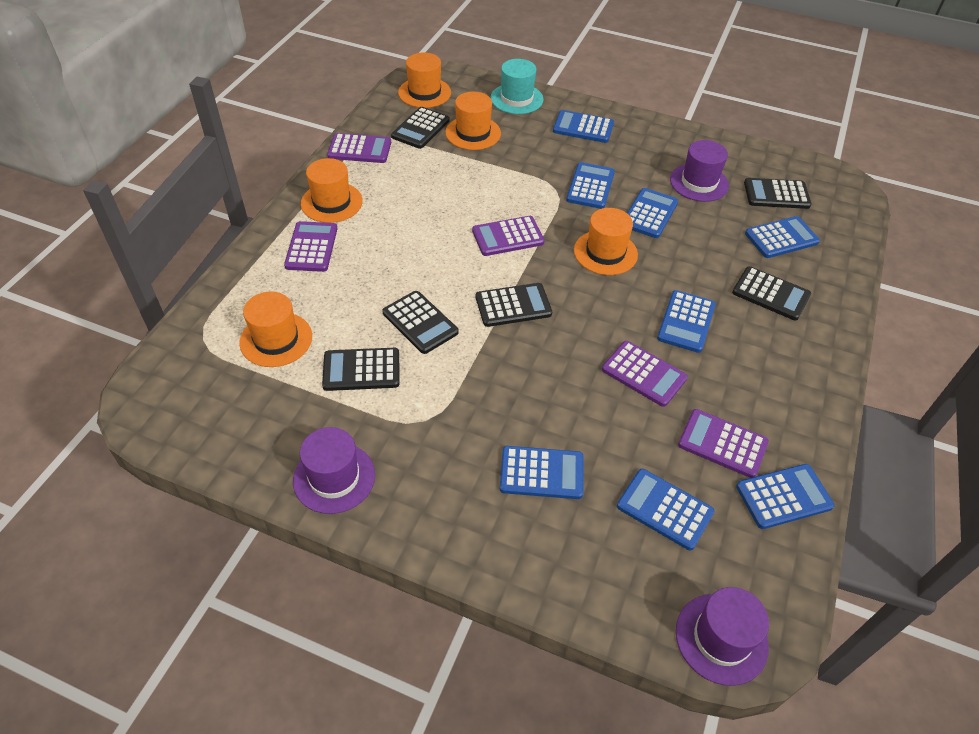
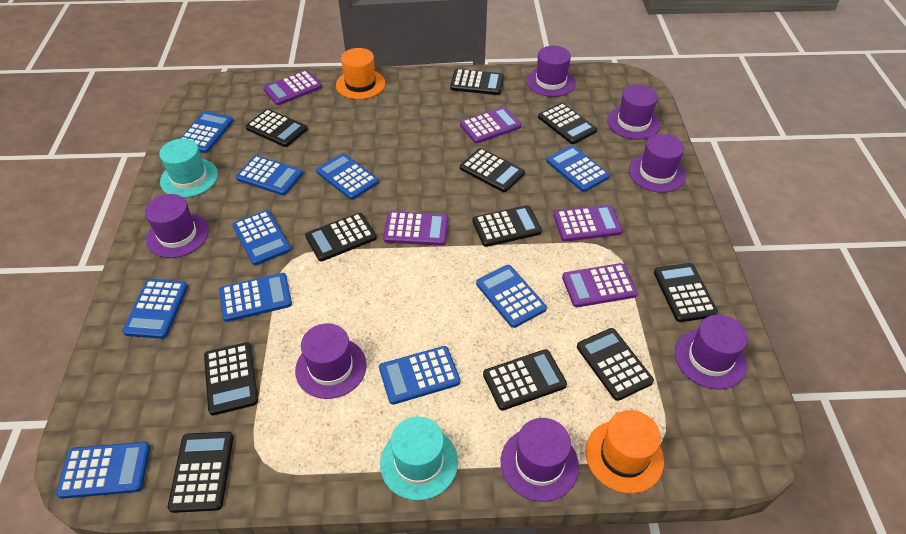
black calculator: [322,348,400,391] [382,291,459,354] [391,107,450,149] [476,283,552,327] [732,266,811,320] [744,178,812,209] = 6 -> [168,432,233,513] [204,342,258,415] [246,109,307,147] [305,213,377,261] [450,69,504,95] [460,148,525,192] [473,205,542,247] [483,349,567,411] [538,103,597,144] [577,328,654,401] [654,263,718,322] = 11
blue calculator: [500,446,584,499] [553,110,614,143] [566,162,615,209] [617,469,714,550] [627,188,679,238] [657,290,716,353] [736,464,835,529] [745,216,820,258] = 8 -> [56,442,150,499] [122,279,188,339] [180,111,233,153] [219,273,292,322] [232,210,291,265] [236,155,303,195] [316,153,379,200] [379,346,460,405] [476,265,547,328] [546,145,610,192] = 10
orange hat: [239,291,312,367] [301,158,363,223] [398,52,451,108] [445,92,501,150] [574,208,638,275] = 5 -> [336,48,385,99] [585,410,664,493] = 2
purple hat: [293,427,375,514] [670,140,729,202] [676,587,769,686] = 3 -> [145,194,209,258] [295,323,367,399] [501,418,579,502] [526,46,576,97] [607,85,660,140] [629,134,686,193] [675,315,748,390] = 7
turquoise hat: [491,59,544,114] = 1 -> [159,138,218,198] [380,417,458,501] = 2

